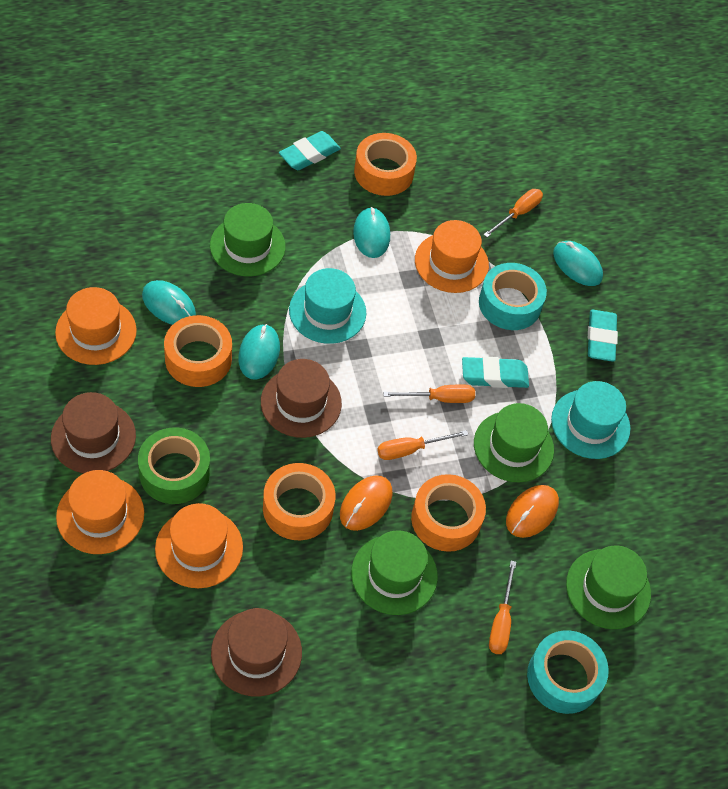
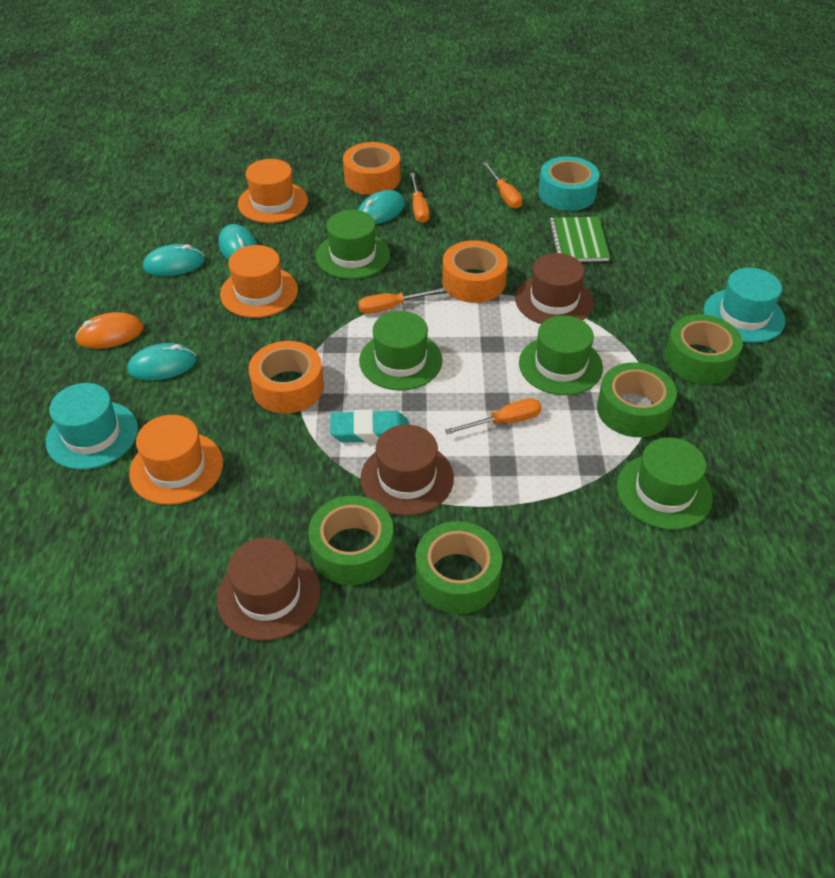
green notebook: none = 0 -> [549,217,610,262] = 1
green tape: [138,427,210,504] = 1 -> [308,496,394,585] [415,521,502,614] [597,362,677,437] [665,314,743,384] = 4
orange hat: [55,287,137,365] [56,470,144,554] [155,503,243,588] [415,220,489,293] = 4 -> [129,415,223,505] [220,245,298,318] [238,159,308,223] = 3
orange mouse: [340,475,393,531] [506,485,559,538] = 2 -> [75,312,144,349] = 1
orange tape: [164,315,232,387] [263,463,335,540] [354,133,417,196] [411,474,486,552] = 4 -> [249,341,324,413] [343,142,401,195] [442,240,508,303] = 3
turquoise eraser: [279,131,341,170] [462,356,529,388] [588,309,618,362] = 3 -> [330,410,409,443] = 1
turquoise tape: [479,263,547,330] [527,630,609,714] = 2 -> [538,156,600,211] = 1

